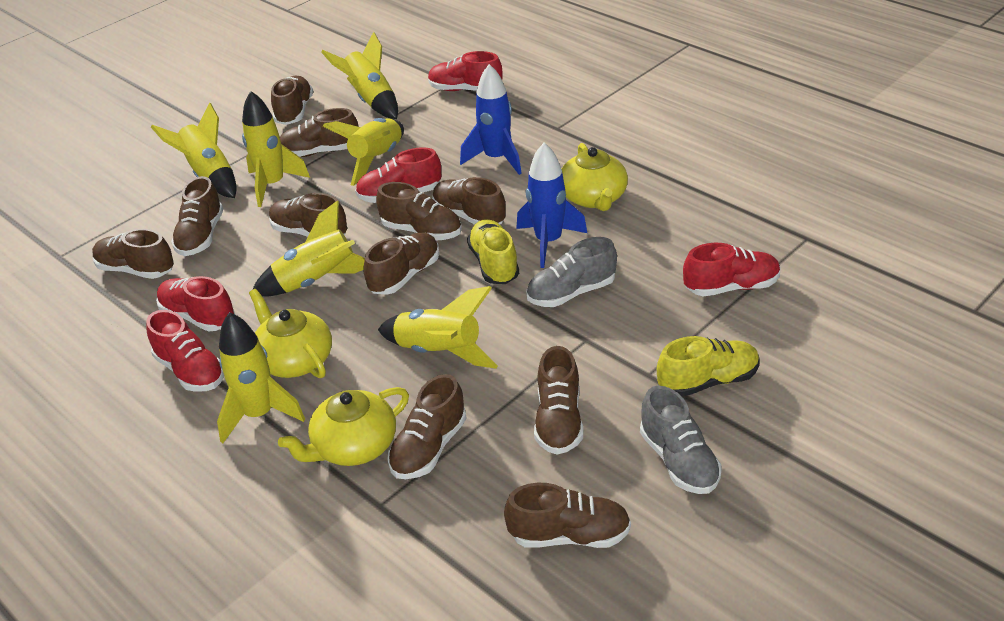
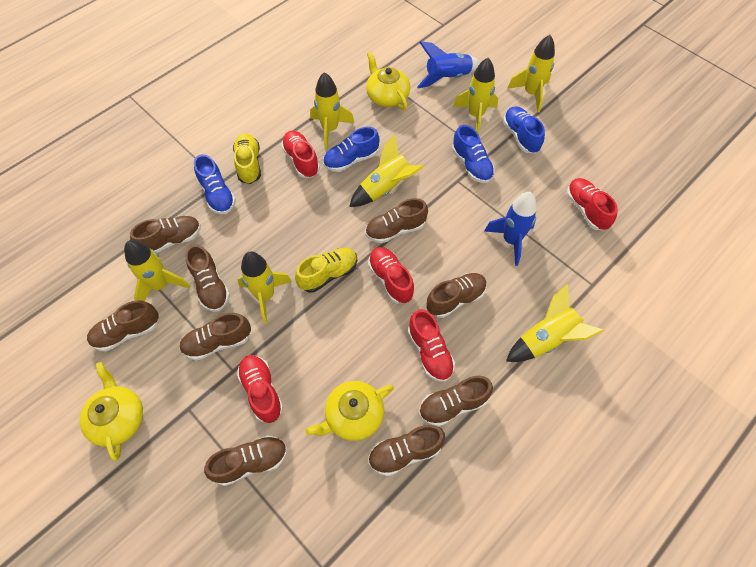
blue shoe: none = 0 -> [194,154,236,214] [323,127,380,172] [452,125,495,183] [503,106,545,153] = 4
brown shoe: [92,229,174,279] [171,176,223,256] [269,193,347,237] [271,76,313,125] [280,108,359,157] [363,232,439,295] [376,182,462,241] [387,374,467,479] [432,177,506,225] [504,483,631,548] [534,346,583,454] = 11 -> [87,300,159,352] [130,216,201,253] [179,313,251,361] [186,244,230,312] [204,435,287,486] [365,198,428,243] [368,425,445,476] [419,376,493,427] [426,273,487,318] = 9
grey shoe: [526,237,617,307] [640,386,722,494] = 2 -> none = 0

